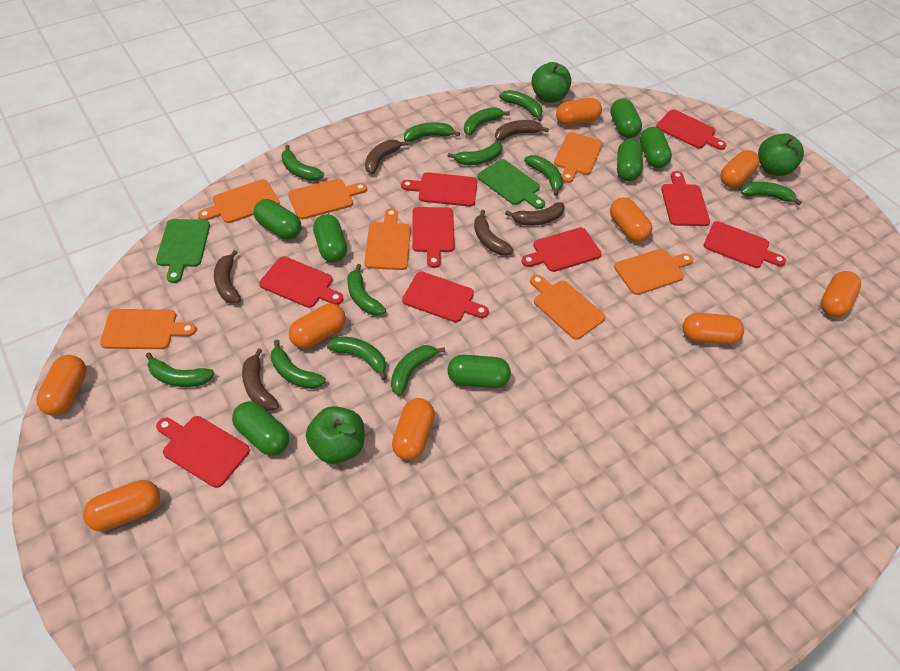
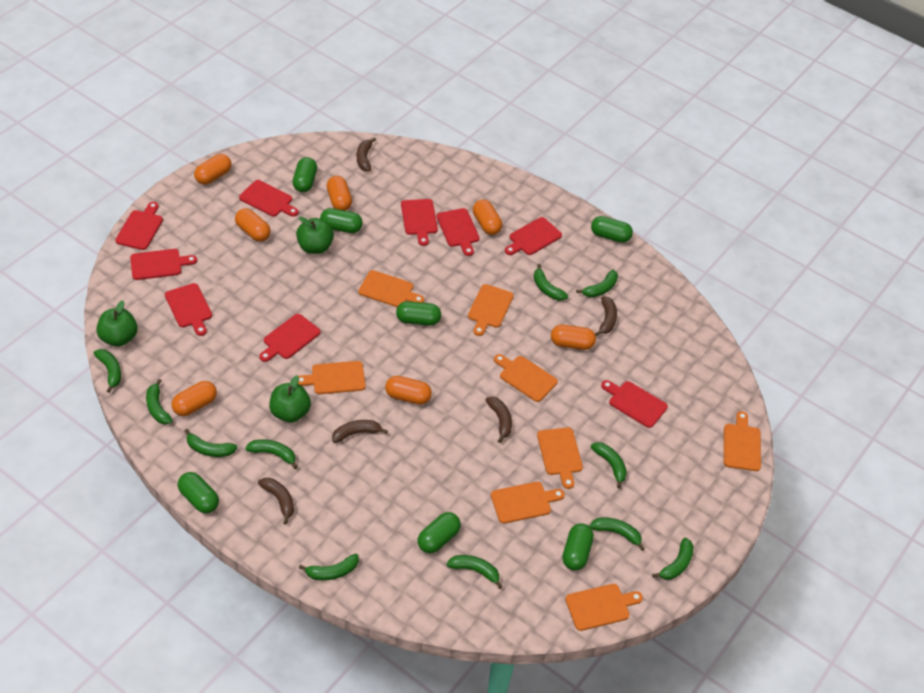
brown banana: [214,250,241,304] [242,348,279,411] [365,140,408,174] [474,210,514,256] [495,120,549,141] [505,202,565,226] = 6 -> [258,478,294,525] [332,420,388,443] [357,137,376,172] [486,397,512,443] [595,296,617,336] = 5
green banana: [146,352,215,387] [271,340,326,389] [281,145,324,181] [327,336,387,380] [347,264,386,316] [391,345,445,396] [404,122,460,142] [448,142,503,165] [464,107,510,135] [499,90,542,122] [524,155,563,196] [741,182,802,205] = 12 -> [94,349,121,393] [146,379,173,425] [184,429,237,457] [245,439,298,469] [299,554,359,580] [446,555,502,589] [534,264,568,301] [576,270,618,297] [589,517,645,551] [591,442,627,489] [652,537,693,580] = 11
green cutting board: [156,219,210,283] [477,159,545,209] = 2 -> none = 0
orange capsule: [36,355,87,416] [83,480,160,531] [289,304,346,349] [392,398,435,460] [556,98,602,126] [610,197,653,242] [683,313,744,345] [721,150,760,188] [821,271,861,317] = 9 -> [171,381,217,416] [194,154,232,185] [235,208,271,242] [327,176,352,211] [385,376,432,405] [473,199,502,235] [551,325,596,350] = 7
orange cutting board: [100,309,196,349] [198,179,280,223] [288,178,367,219] [364,208,411,270] [530,275,605,340] [554,132,603,183] [614,249,693,295] = 7 -> [298,361,366,394] [358,270,424,307] [468,284,514,336] [491,482,565,524] [494,354,558,402] [537,427,583,489] [565,584,643,631] [724,411,761,471] = 8

